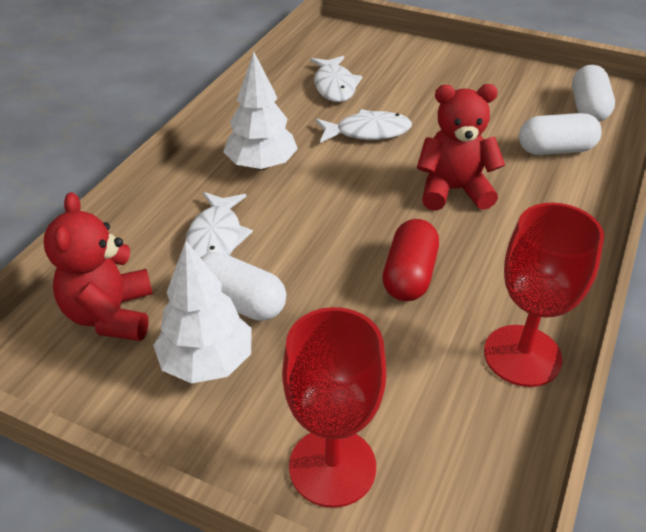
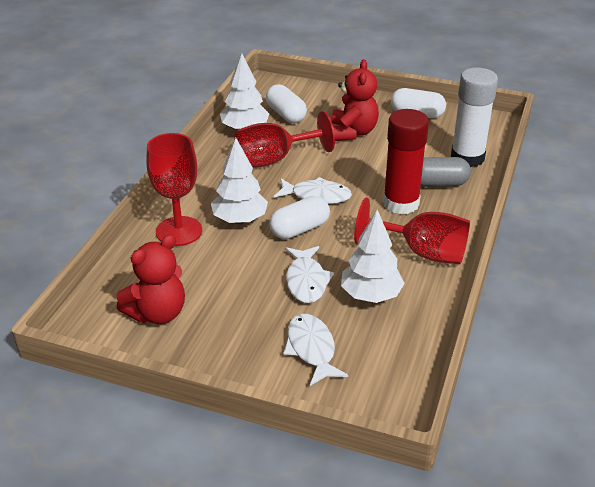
grey capsule: none = 0 -> [421,157,471,187] = 1
red capsule: [382,219,439,301] = 1 -> none = 0
red glue stick: none = 0 -> [383,109,429,214] = 1
red goblet: [282,307,386,508] [484,203,604,387] = 2 -> [146,133,202,246] [234,111,335,168] [354,197,470,264] = 3
white glue stick: none = 0 -> [451,68,498,167] = 1
white tree: [153,241,252,384] [223,52,298,170] = 2 -> [211,138,268,224] [220,54,269,129] [341,209,405,303] = 3

